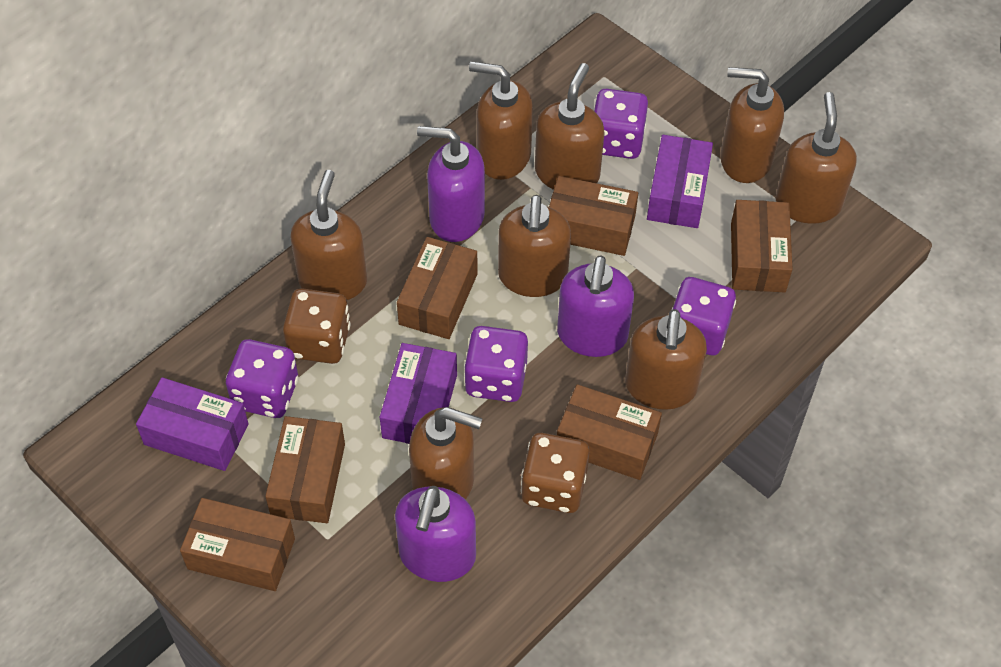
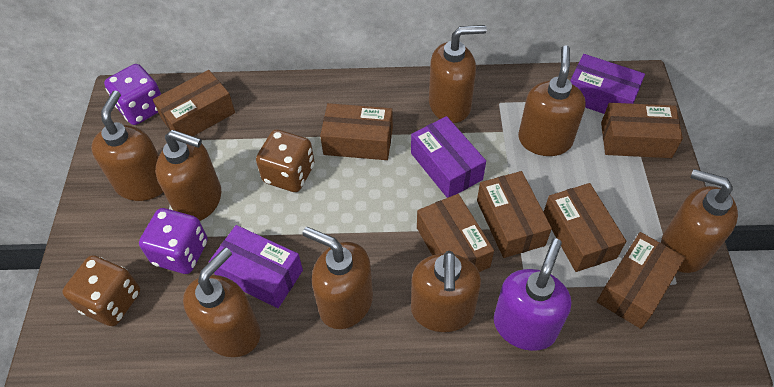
brown box: [180,498,295,591] [265,416,345,523] [397,237,478,339] [549,176,638,256] [557,384,662,480] [731,200,793,293] = 6 -> [153,70,235,136] [320,103,393,160] [417,194,494,272] [477,171,552,258] [544,183,626,272] [597,232,685,329] [601,103,683,158] = 7
purple dice: [226,339,298,418] [464,326,528,402] [594,89,648,159] [671,277,736,355] = 4 -> [104,64,161,125] [139,208,208,274] = 2
purple soap dispenser: [395,486,476,582] [417,126,485,242] [557,256,634,357] = 3 -> [494,238,571,351] = 1

